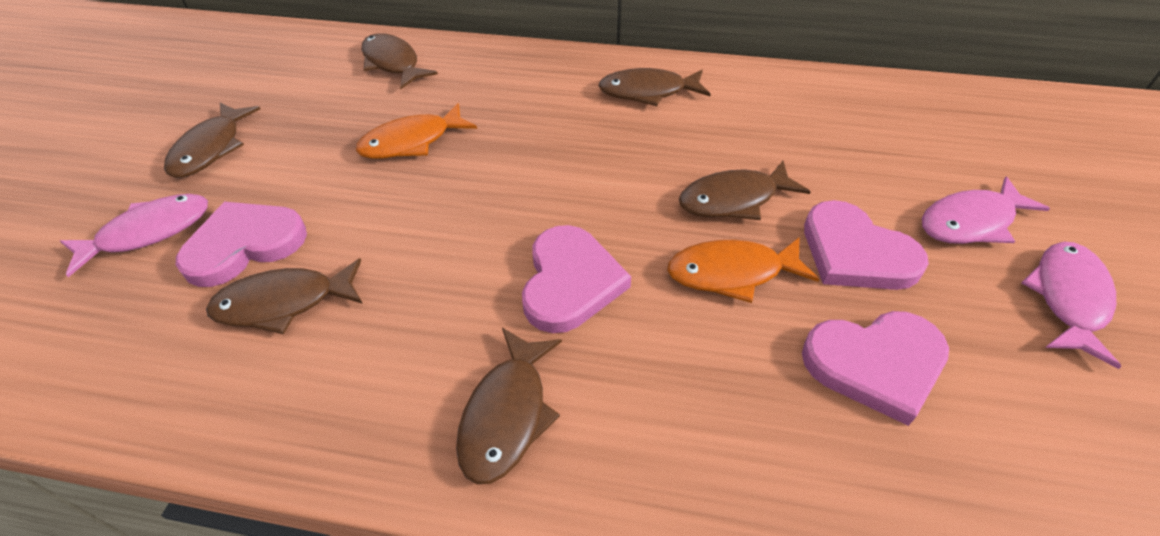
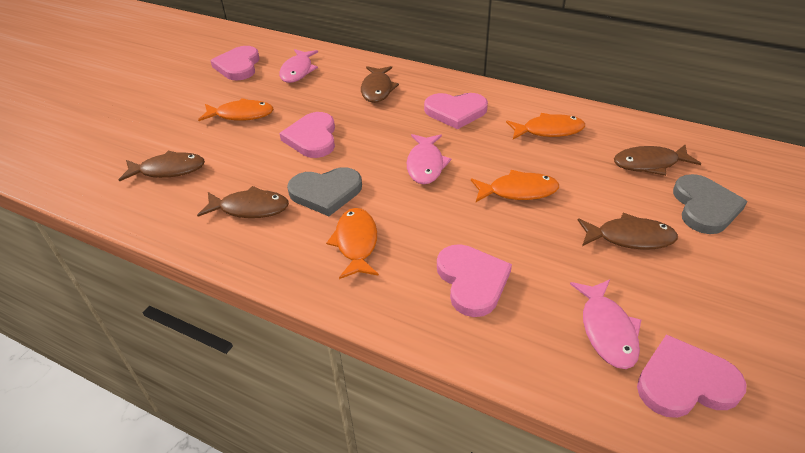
brown fish: [164,103,261,178] [206,258,363,334] [361,33,438,89] [456,328,562,484] [598,68,711,106] [679,161,811,220] = 6 -> [119,151,205,182] [197,186,289,218] [361,66,399,103] [578,213,678,250] [614,145,701,176] = 5
grey heart: none = 0 -> [287,167,362,216] [673,174,748,234] = 2
orange fish: [356,103,477,159] [667,237,819,303] = 2 -> [198,98,274,121] [326,208,379,279] [471,170,559,202] [506,113,585,139] = 4
pink heart: [176,202,307,287] [522,225,631,333] [802,311,949,426] [804,200,929,290] = 4 -> [210,46,260,81] [279,112,335,158] [424,93,488,129] [437,244,512,317] [637,334,747,418] = 5

